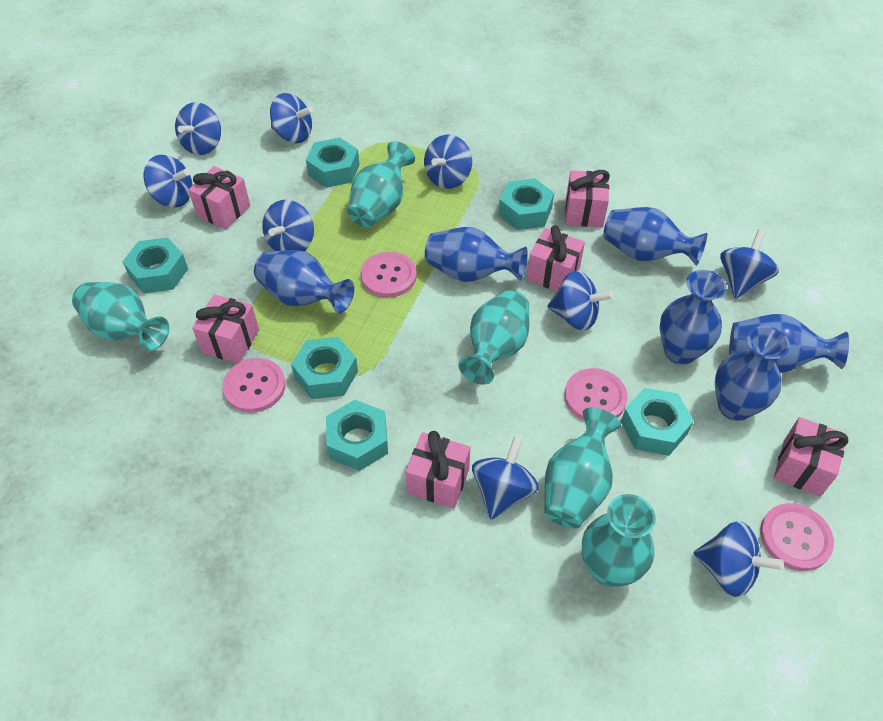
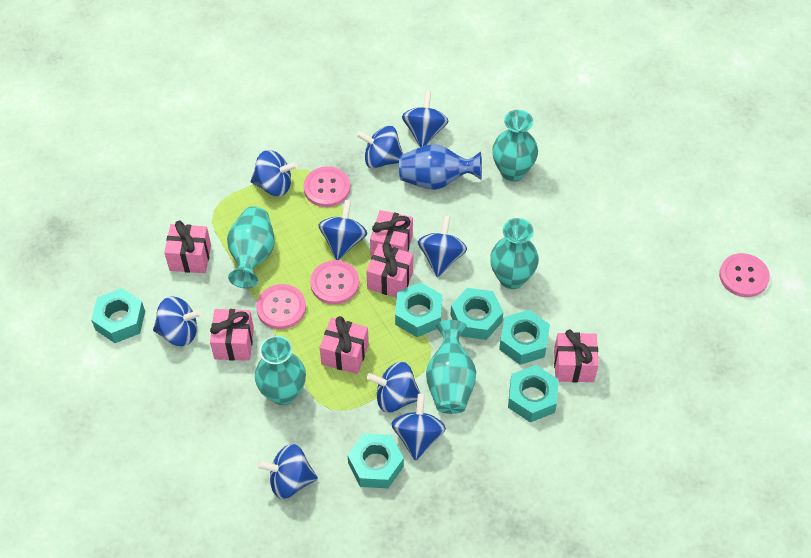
blue vase: [254,250,354,313] [425,227,528,282] [603,207,707,266] [659,270,727,365] [715,326,790,421] [729,314,849,373] = 6 -> [399,144,482,190] = 1

